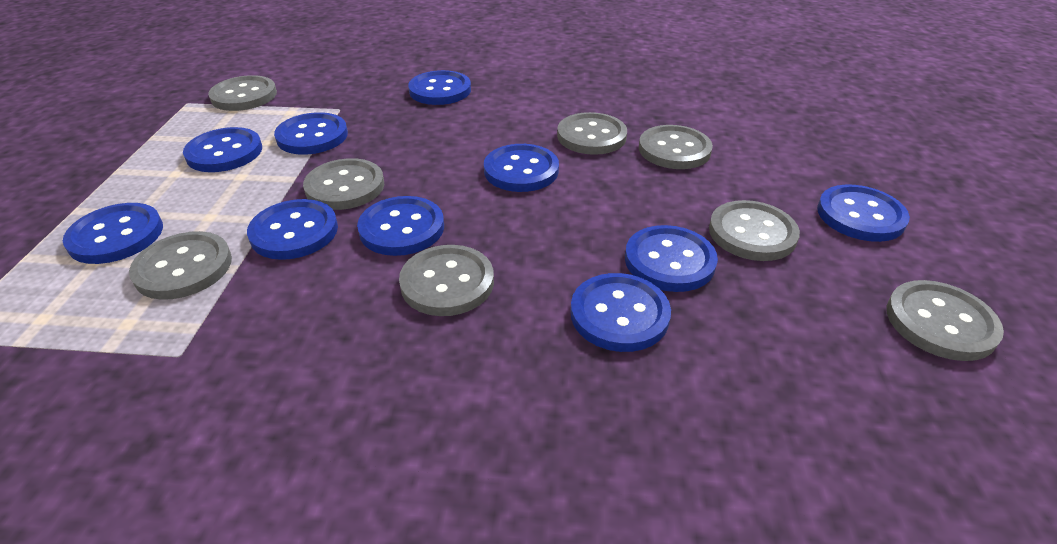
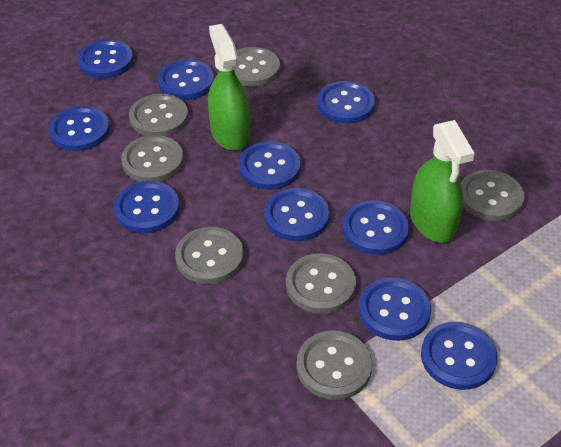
green spray bottle: none = 0 -> [208,24,250,151] [410,120,475,243] = 2
grey button: [129,231,232,300] [208,75,277,111] [303,158,384,210] [399,245,494,316] [557,112,627,155] [639,125,713,169] [709,200,800,261] [886,280,1004,361] = 8 -> [121,135,184,182] [129,94,188,136] [175,227,244,284] [234,47,280,87] [286,253,356,314] [297,331,372,400] [461,170,525,221] = 7

